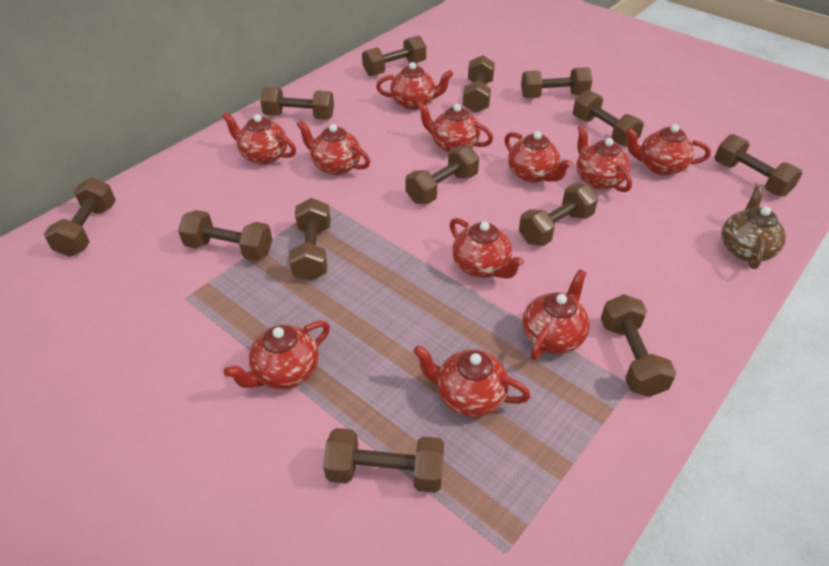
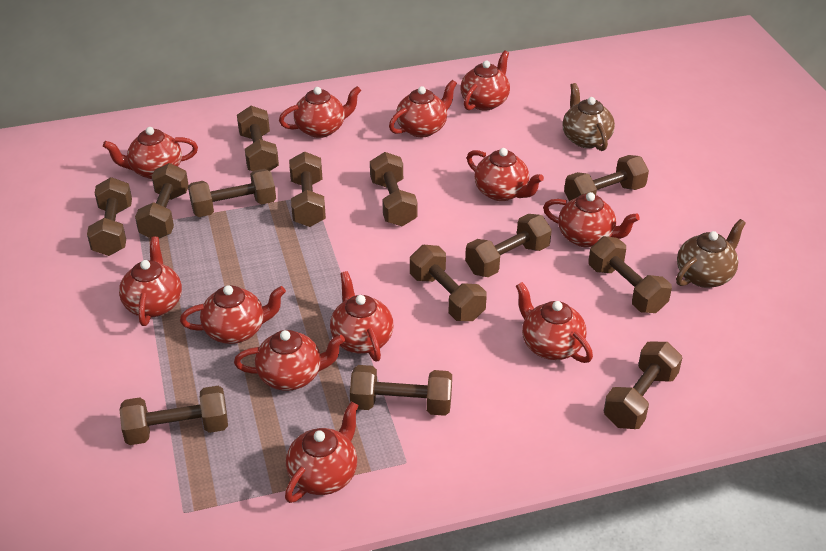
brown teapot: [722,186,786,269] = 1 -> [562,83,615,151] [676,219,746,288] = 2
red teapot: [222,112,296,165] [224,321,330,389] [297,120,370,175] [376,62,453,110] [413,345,531,417] [417,102,493,153] [450,218,524,279] [505,131,572,183] [522,269,590,361] [576,125,632,192] [625,124,711,176] = 11 -> [103,127,198,179] [119,237,182,326] [180,285,286,344] [234,330,345,391] [279,86,361,138] [285,402,358,503] [330,271,393,361] [389,80,457,137] [460,50,510,111] [467,148,544,201] [516,282,593,363] [543,192,640,247] = 12

